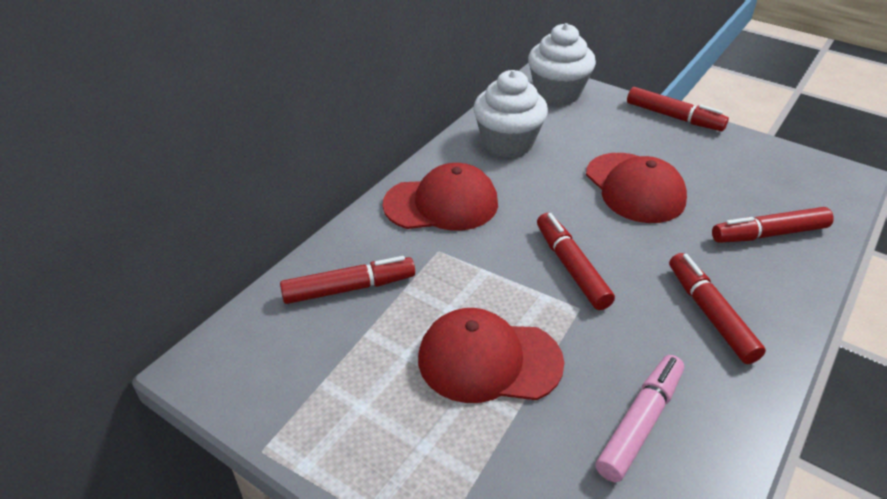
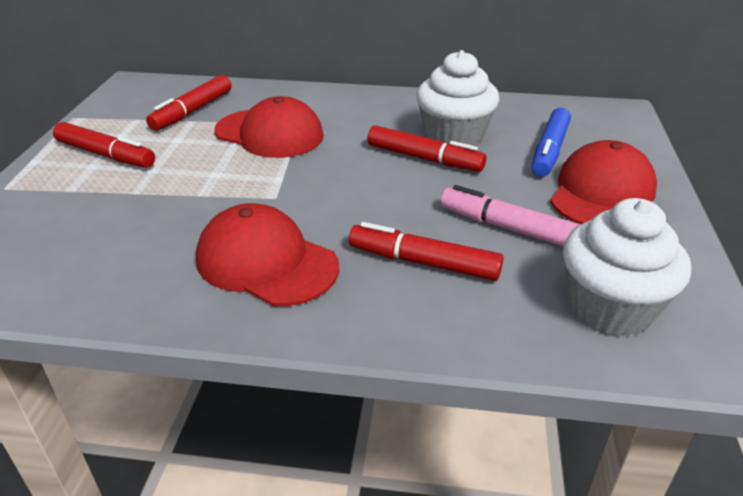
blue marker: none = 0 -> [531,108,571,177] = 1
red marker: [280,256,415,304] [537,213,615,310] [627,87,729,131] [669,253,766,364] [712,207,834,243] = 5 -> [53,122,155,168] [146,75,232,131] [349,222,503,281] [367,125,486,172] = 4

